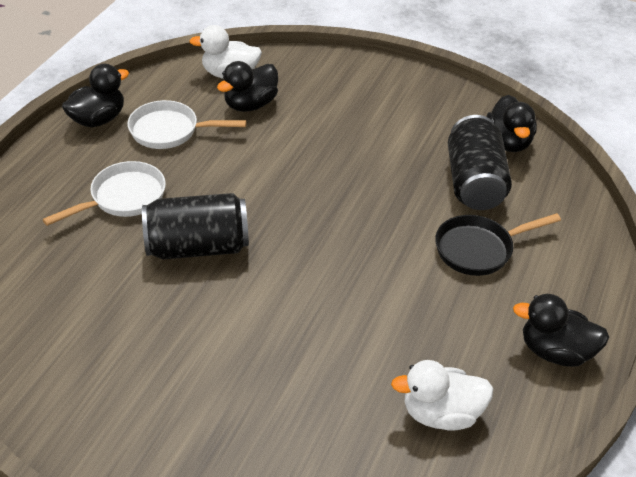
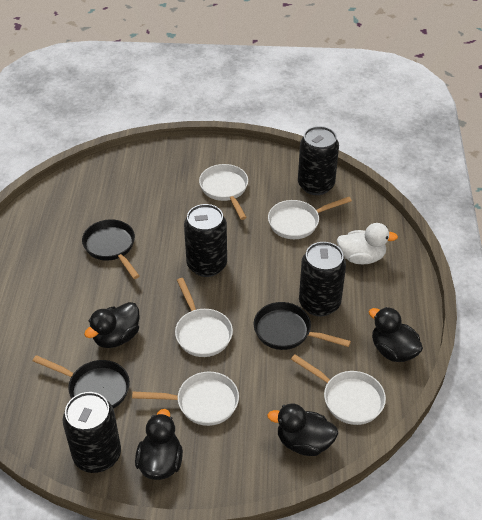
black can: [142,193,249,259] [448,115,512,210] = 2 -> [63,392,121,473] [184,204,227,277] [298,126,339,195] [299,242,346,316] = 4
black pan: [435,213,561,276] = 1 -> [33,355,130,409] [82,219,139,279] [254,302,351,350] = 3
white duck: [189,25,262,79] [391,360,494,431] = 2 -> [337,223,398,264] = 1
white pan: [42,161,166,226] [127,100,247,149] = 2 -> [132,372,239,426] [175,278,233,357] [199,164,248,220] [268,197,352,239] [291,354,386,425] = 5

